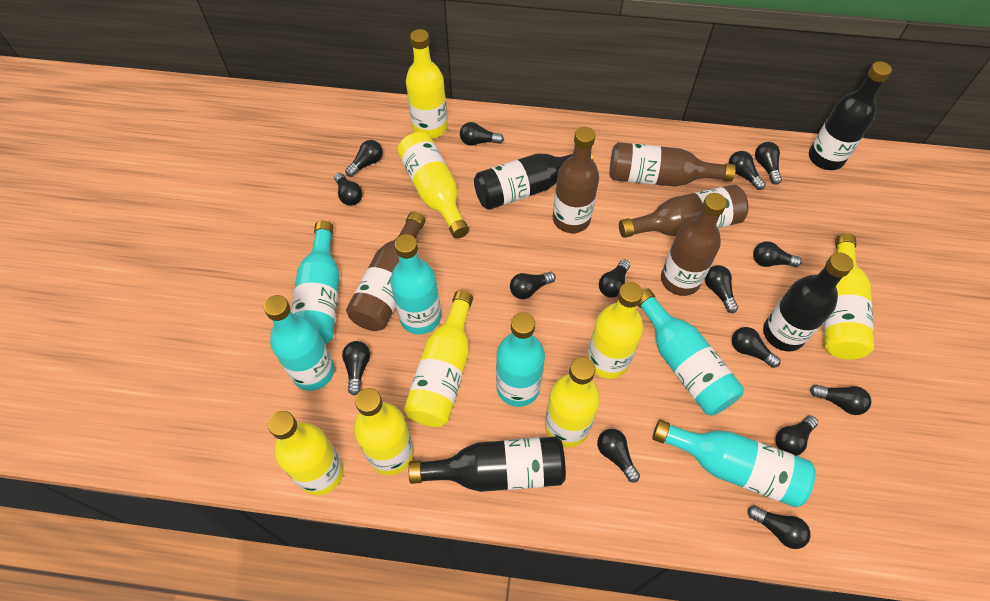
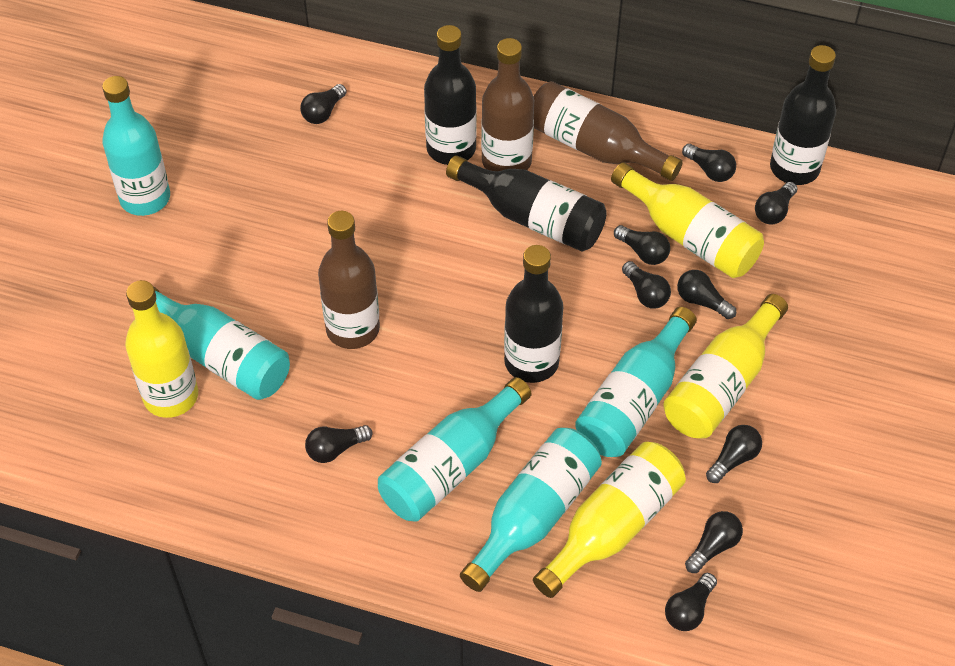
black light bulb: [334,172,363,206] [342,341,370,395] [345,140,383,177] [460,122,504,146] [510,272,556,299] [597,429,640,483] [599,260,630,298] [705,265,738,313] [729,151,766,190] [732,327,780,368] [748,506,811,549] [753,241,802,267] [755,142,782,185] [775,415,818,456] [810,385,872,415] = 15 -> [300,84,347,124] [305,425,373,463] [614,225,670,265] [622,261,671,308] [665,573,717,631] [677,270,736,319] [682,144,736,182] [685,511,743,573] [706,425,762,483] [755,182,797,225] = 10
brown bottle: [346,212,426,331] [553,127,599,233] [610,142,736,187] [619,184,748,238] [661,193,727,296] = 5 -> [318,211,380,349] [481,38,534,171] [534,81,682,181] = 3
turquoise bottle: [264,295,335,391] [291,221,339,344] [390,234,441,335] [496,313,545,407] [638,288,744,415] [652,420,816,508] = 6 -> [102,76,170,216] [153,286,290,400] [378,377,532,522] [460,428,602,592] [575,307,697,457] = 5
yellow bottle: [268,411,344,495] [354,388,414,475] [397,132,469,239] [404,290,473,427] [406,29,448,139] [545,357,600,447] [587,282,643,379] [824,233,874,360] = 8 -> [125,280,198,418] [533,442,686,598] [611,162,764,278] [663,294,788,439] = 4

